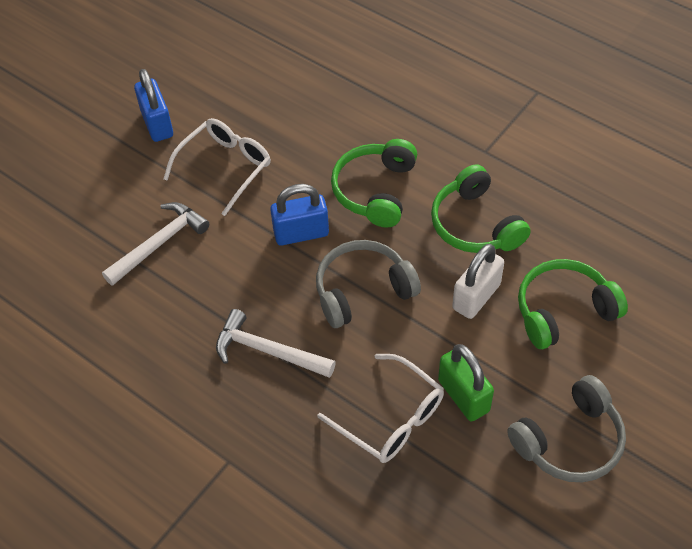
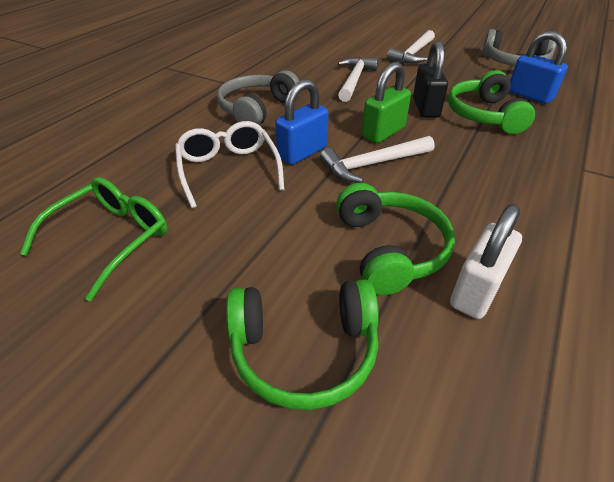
black padlock: none = 0 -> [413,41,448,118] = 1
green glasses: none = 0 -> [20,177,167,301] = 1
white glasses: [163,118,271,216] [317,354,444,463] = 2 -> [175,121,284,208] = 1
white hammer: [102,202,209,286] [216,309,336,378] = 2 -> [320,136,434,183] [338,57,378,102] [387,30,435,64] = 3

